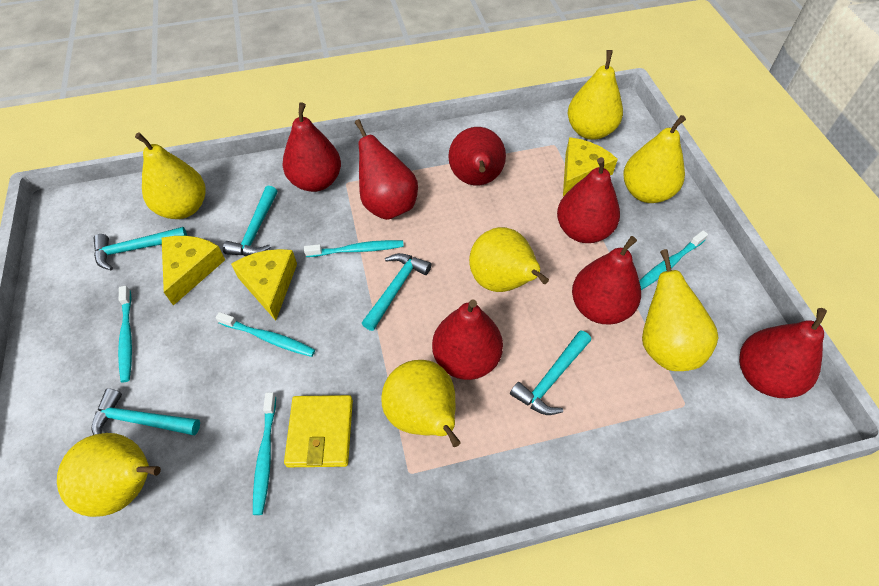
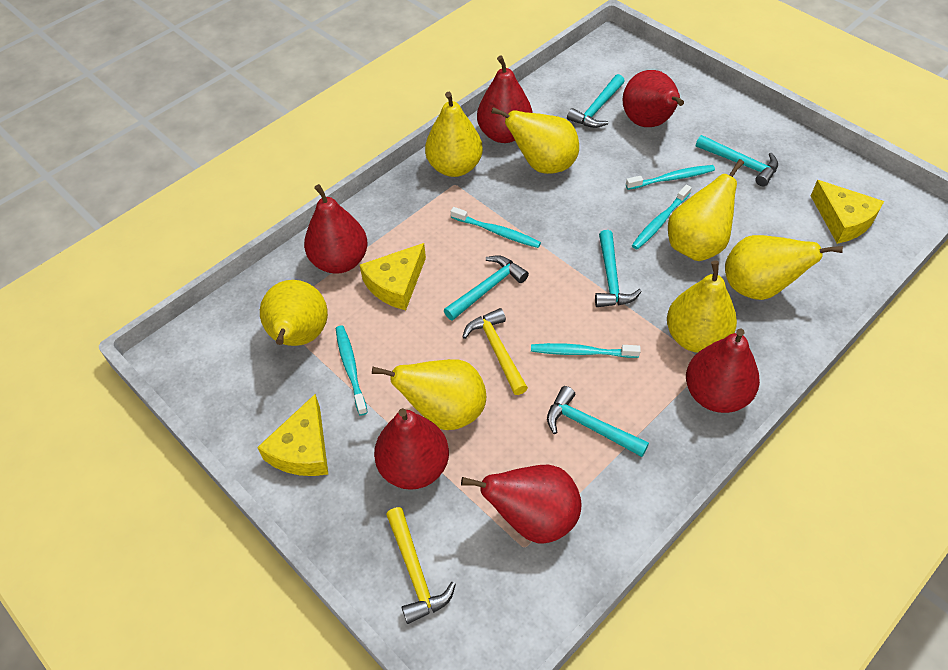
red pear: [282,102,341,192] [355,119,418,220] [432,300,503,380] [448,127,506,185] [557,157,620,243] [572,236,641,325] [739,308,827,398] = 7 -> [304,184,368,274] [374,408,449,490] [461,465,581,543] [477,55,533,143] [623,70,684,127] [686,328,760,413] = 6
yellow hammer: none = 0 -> [386,507,456,624] [463,308,528,395] = 2
yellow wallet: [284,395,353,467] = 1 -> none = 0

